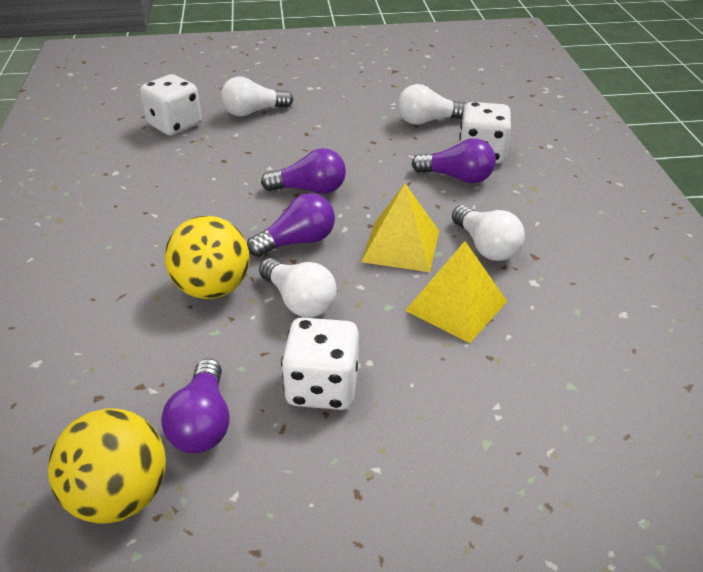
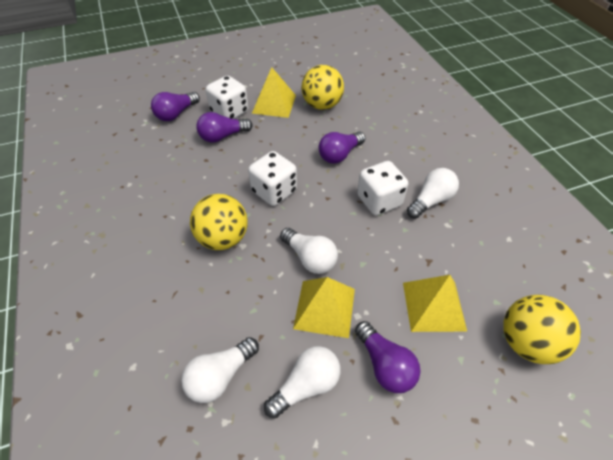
yellow ball: [48,408,166,524] [165,216,250,299] = 2 -> [190,194,248,250] [301,65,344,110] [504,295,581,364] = 3
yellow pyramid: [361,183,439,272] [405,241,507,343] = 2 -> [252,67,296,118] [293,277,355,338] [403,275,467,332] = 3

